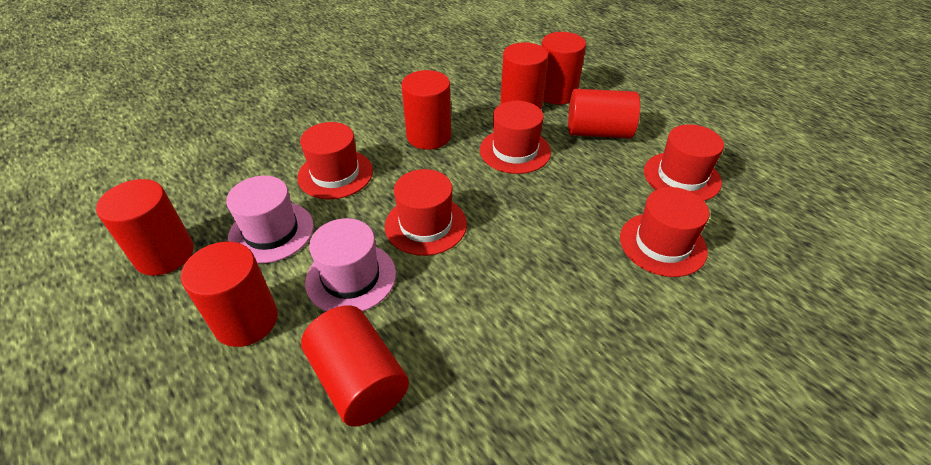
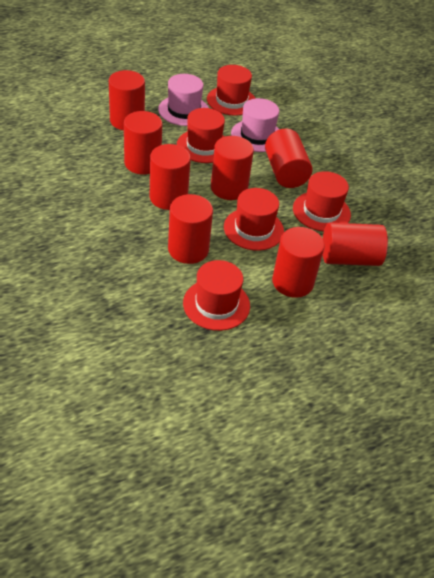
red cylinder: [96,179,194,276] [181,242,278,347] [301,305,409,427] [401,70,451,150] [500,42,548,109] [542,32,586,105] [568,89,640,138] = 7 -> [109,70,145,130] [124,111,162,175] [150,144,191,210] [168,194,213,264] [211,136,254,200] [265,129,313,188] [272,227,325,298] [323,222,388,266] = 8

